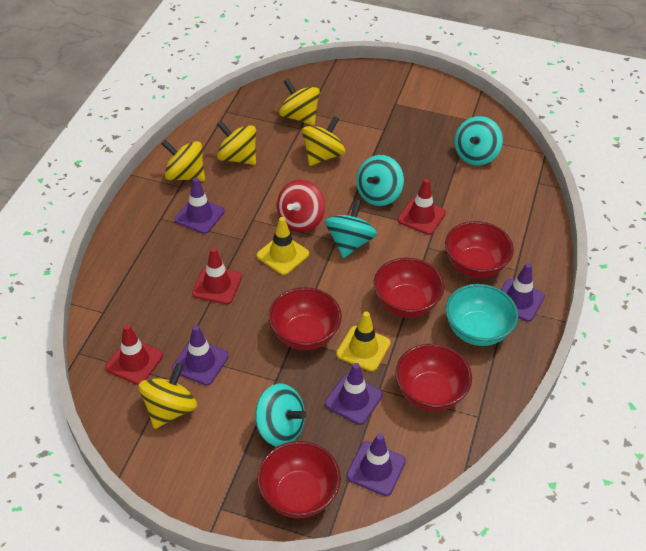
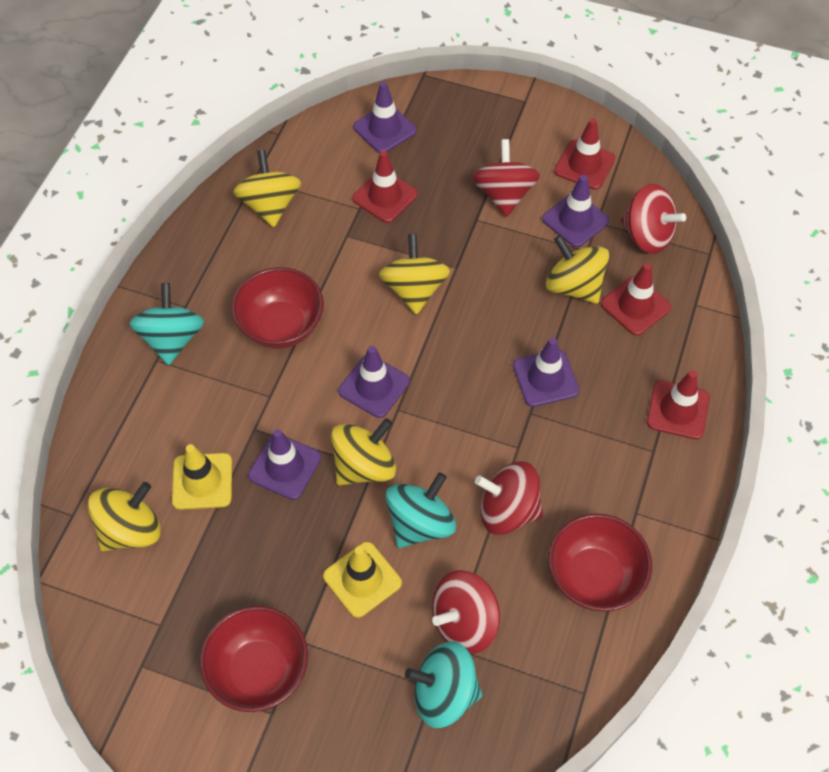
red bowl: [257,441,341,518] [269,287,342,350] [373,258,445,318] [395,344,472,411] [445,221,514,278] = 5 -> [200,606,308,712] [232,267,324,349] [548,513,652,612] = 3
red spinning top: [277,180,325,232] = 1 -> [432,570,500,654] [472,139,540,217] [475,461,543,535] [621,184,686,254] = 4
red traffic cone: [105,324,163,385] [192,247,242,304] [398,179,446,235] = 3 -> [352,151,418,223] [554,118,615,190] [601,263,671,336] [647,370,710,440] = 4
turquoise bowl: [445,284,518,346] = 1 -> none = 0
turquoise spinning top: [255,384,306,447] [325,199,377,258] [356,155,404,206] [454,116,503,165] = 4 -> [129,283,204,365] [385,472,456,548] [405,641,482,728] = 3

